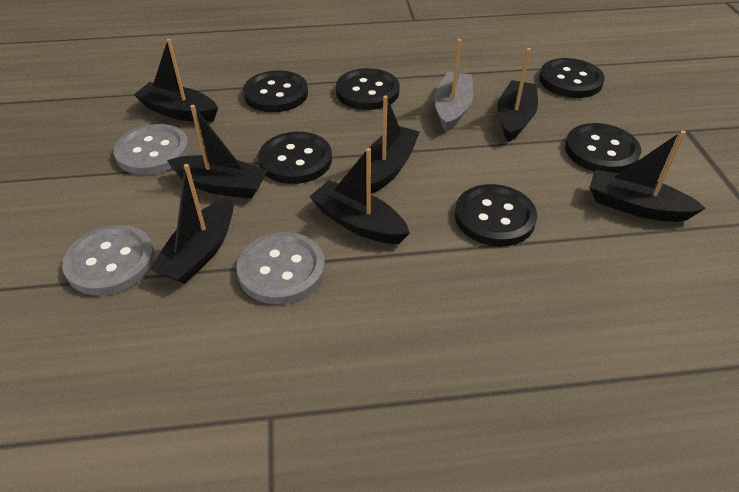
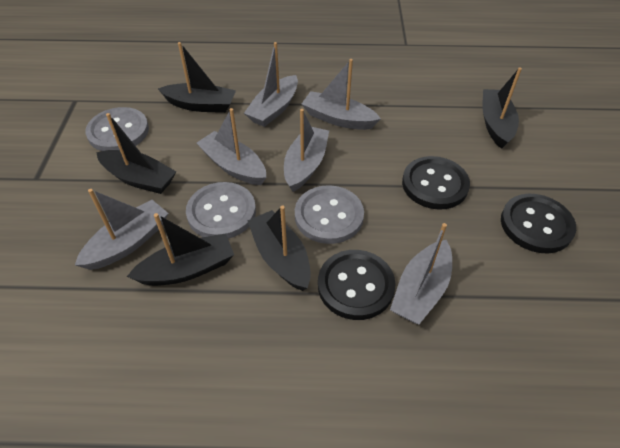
black boat: [134,39,218,122] [150,164,233,284] [167,105,268,199] [309,148,410,244] [369,96,419,194] [497,48,538,142] [589,130,706,222] = 7 -> [96,113,176,194] [127,213,234,286] [158,42,236,113] [247,205,311,291] [482,67,522,149] = 5
black button: [243,70,308,112] [258,132,332,184] [336,68,400,110] [455,184,537,247] [539,58,605,98] [565,123,641,173] = 6 -> [318,250,395,320] [402,156,470,210] [501,194,576,253] = 3
grey boat: [434,39,474,132] = 1 -> [75,189,168,270] [197,108,266,185] [244,42,298,127] [284,109,329,192] [302,59,381,130] [390,223,452,324] = 6

